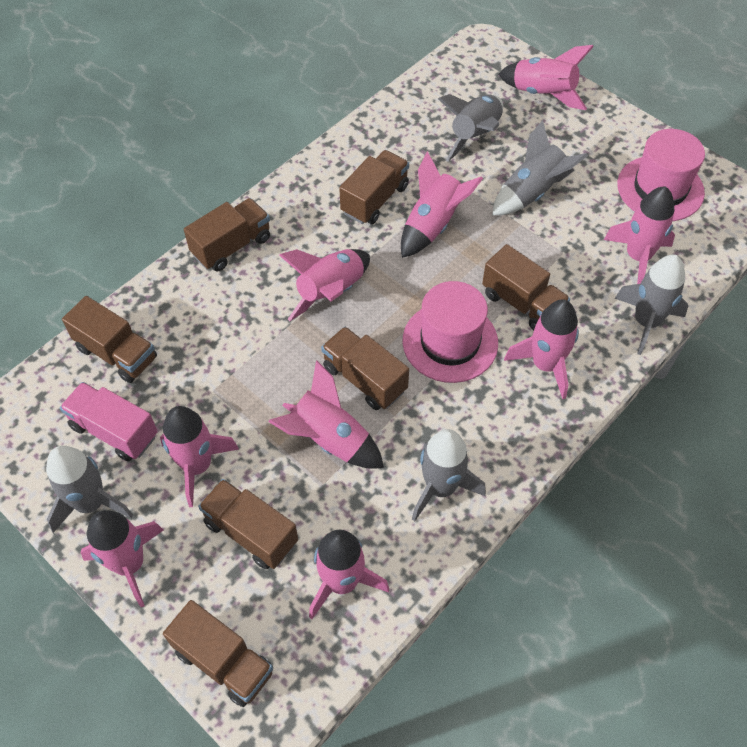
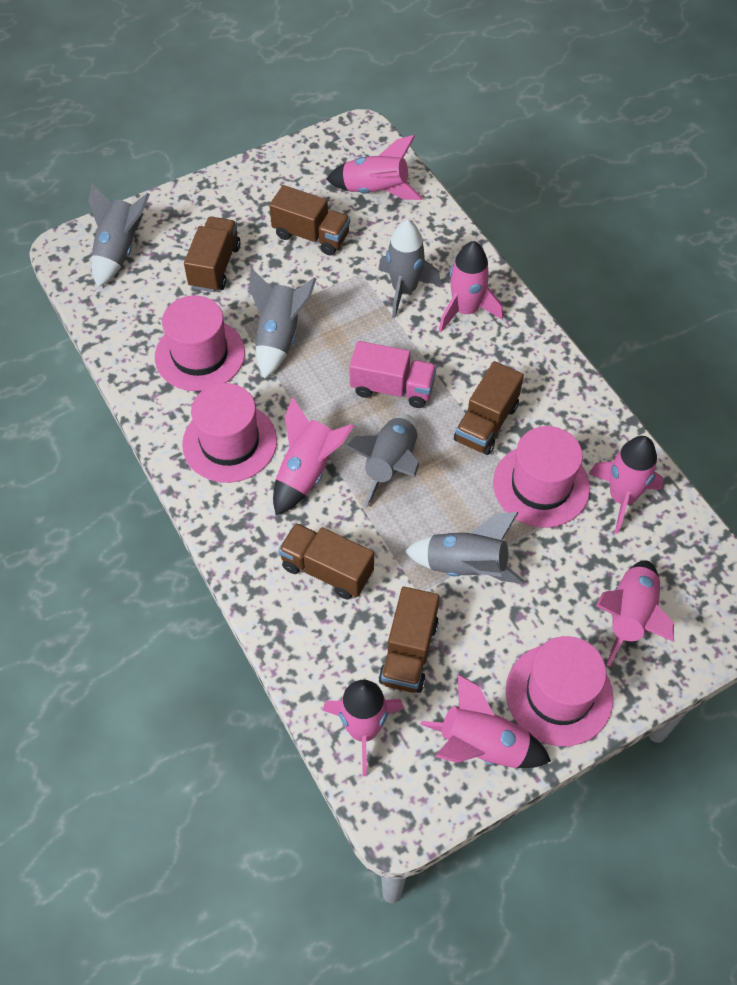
brown truck: [62,296,157,383] [163,600,274,707] [184,198,270,272] [198,479,298,569] [321,327,409,410] [339,150,409,224] [482,244,570,330] = 7 -> [184,217,241,292] [269,185,350,256] [278,523,374,600] [379,587,439,693] [454,361,524,455] = 5
pink hat: [402,281,498,383] [617,129,705,221] = 2 -> [155,295,245,391] [182,383,277,483] [493,426,590,528] [506,636,613,746] = 4
pink rocket: [80,510,163,607] [160,406,239,507] [268,360,384,469] [279,249,370,321] [309,530,389,619] [401,151,483,258] [498,45,594,110] [504,299,579,399] [604,186,675,284] = 9 -> [273,397,354,515] [322,680,404,776] [326,135,422,200] [420,674,551,768] [439,241,503,332] [589,436,664,534] [596,560,674,667] = 7

